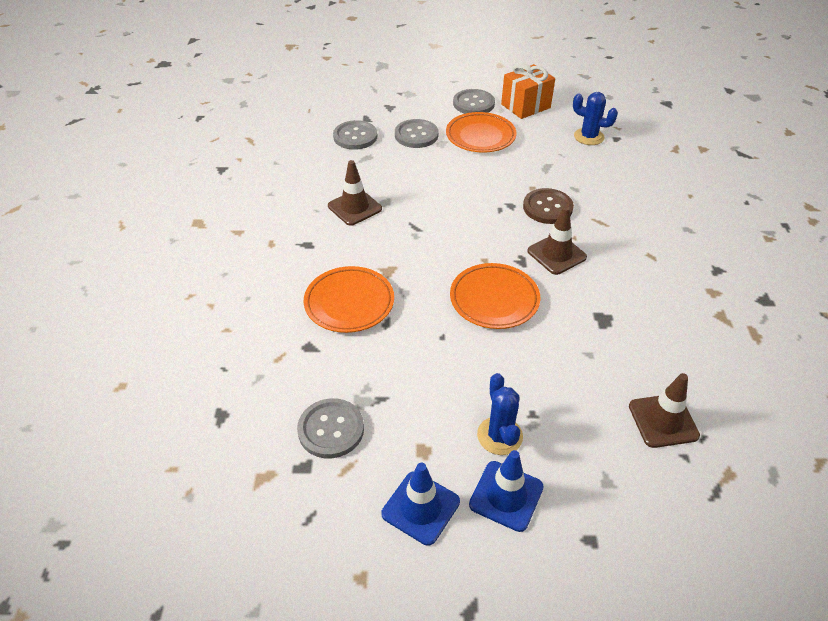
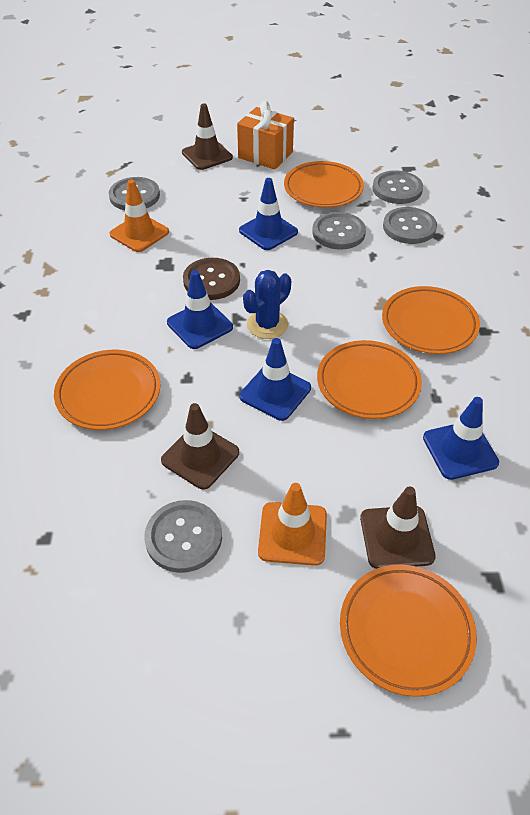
blue cactus: [477,373,523,455] [573,92,618,145] = 2 -> [243,270,291,339] = 1
blue traffic cone: [382,463,460,546] [469,450,544,532] = 2 -> [167,270,233,349] [239,178,298,250] [240,338,311,421] [423,397,499,480] = 4
grey button: [297,398,364,458] [333,120,377,150] [395,119,439,148] [453,89,495,114] = 4 -> [109,177,160,210] [144,500,222,573] [312,212,366,250] [372,170,423,204] [383,207,437,244] = 5
orange plate: [304,266,394,333] [446,112,516,153] [450,263,540,329] = 3 -> [54,350,160,430] [284,161,364,208] [317,340,422,419] [340,565,477,697] [382,286,480,354] = 5
orange traffic cone: none = 0 -> [110,179,169,252] [258,483,327,566] = 2

